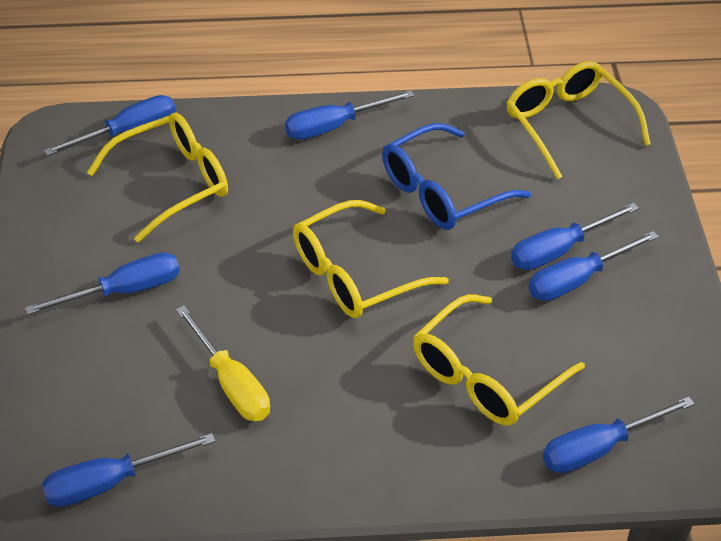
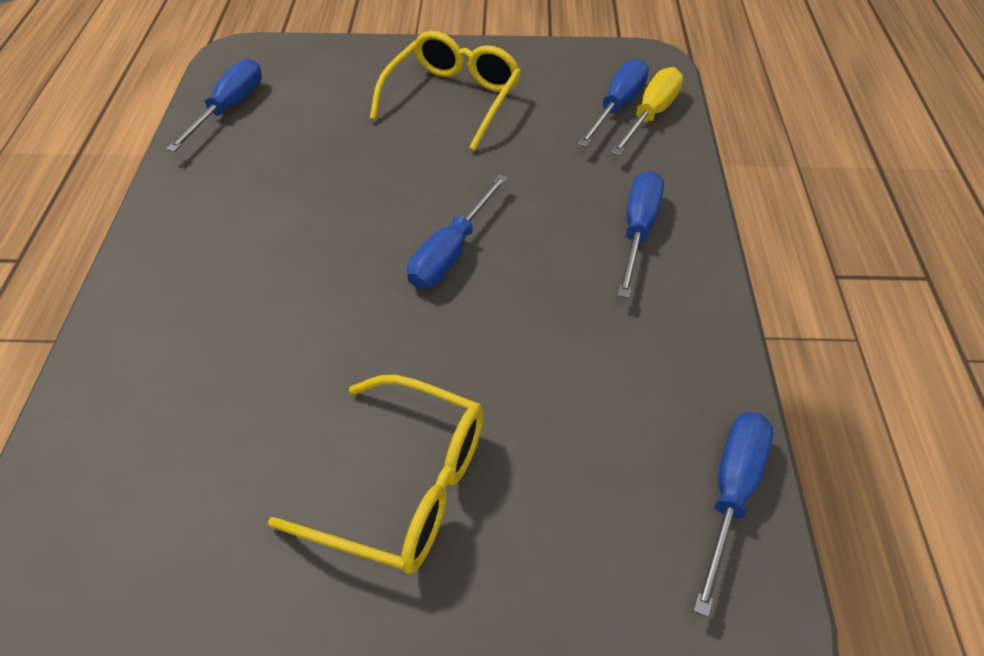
blue glasses: [382,123,531,230] = 1 -> none = 0
blue screwdriver: [25,252,180,315] [42,433,216,507] [44,95,176,156] [285,90,415,140] [511,203,639,270] [529,231,659,301] [543,396,695,473] = 7 -> [167,59,262,152] [407,174,508,289] [578,59,649,147] [618,171,664,298] [694,412,773,617] = 5
yellow glasses: [87,113,228,242] [293,200,449,318] [413,294,585,426] [507,61,651,179] = 4 -> [268,375,484,574] [370,31,521,151] = 2

